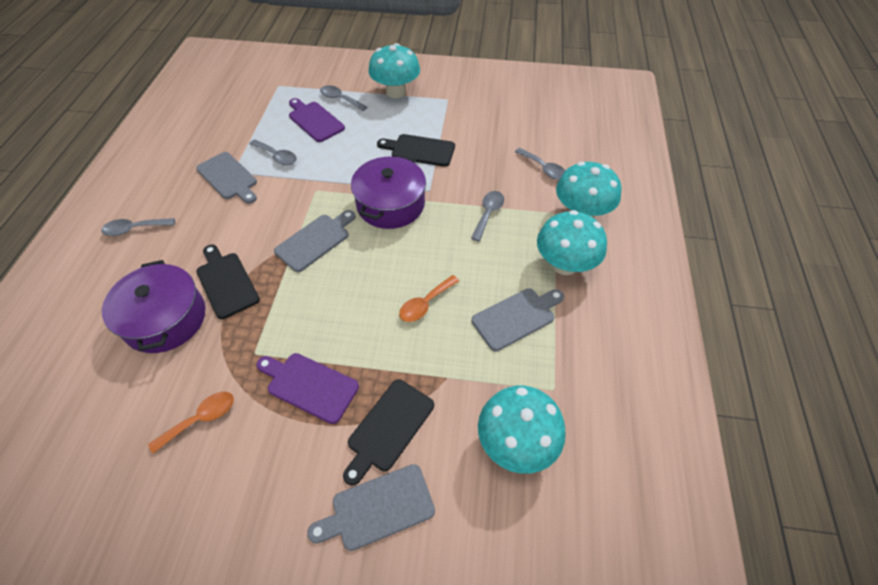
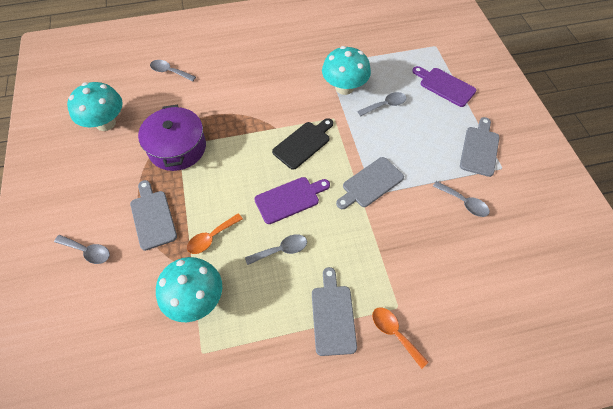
black cutting board: [196,244,260,319] [343,379,434,486] [377,134,455,167] = 3 -> [272,118,333,170] = 1
purple pot: [102,260,205,353] [351,155,426,229] = 2 -> [138,105,206,171] = 1
turquoise mushroom: [368,43,420,98] [478,386,566,474] [537,210,607,275] [556,162,622,217] = 4 -> [67,82,123,131] [156,257,222,322] [322,46,371,95] = 3

